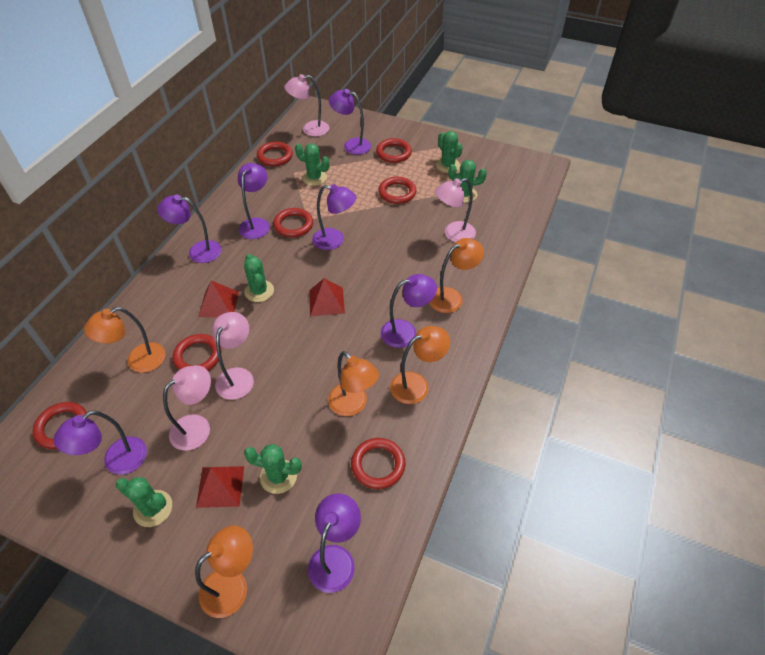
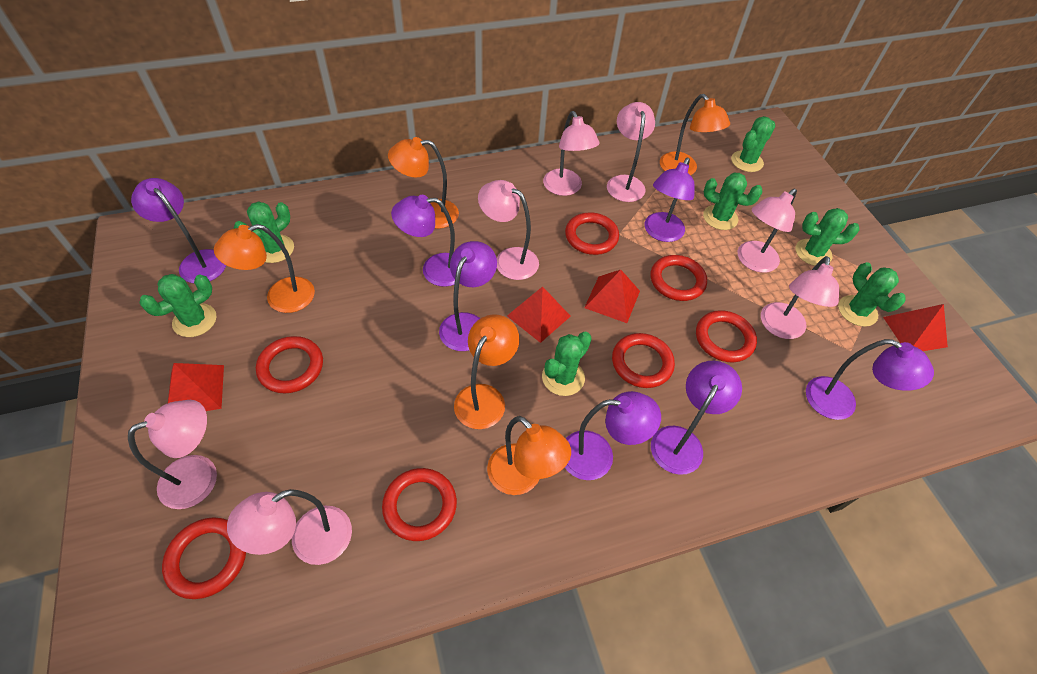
green cactus: [116,477,172,527] [244,254,274,302] [244,444,302,494] [295,143,330,186] [436,131,463,173] [448,160,487,203] = 6 -> [139,274,217,337] [234,201,294,263] [542,332,592,396] [703,173,762,230] [731,116,775,172] [796,208,859,266] [838,262,906,327] = 7
pink lamp: [163,365,211,451] [212,312,254,400] [284,74,329,136] [435,178,476,242] = 4 -> [128,400,217,509] [227,489,352,565] [478,180,539,280] [543,111,600,196] [607,102,655,202] [738,189,797,273] [761,256,839,339] = 7
red pyramid: [196,466,244,508] [198,281,239,318] [309,278,345,316] = 3 -> [168,363,224,411] [507,286,571,343] [584,270,640,323] [883,304,948,351] = 4

